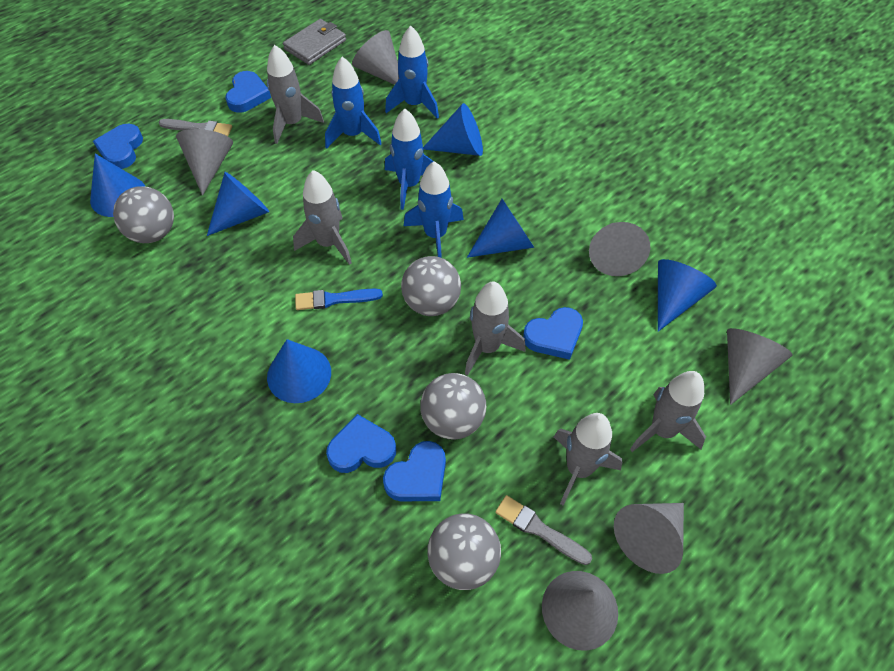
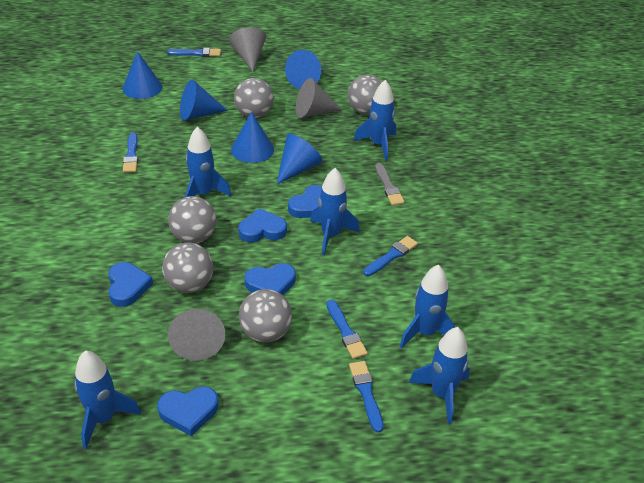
blue brush: [295,289,383,310] = 1 -> [123,133,138,173] [167,48,221,57] [326,300,368,359] [349,361,383,433] [363,236,418,276] = 5
blue cone: [90,154,145,217] [207,172,269,236] [267,339,331,403] [423,103,483,156] [467,199,534,258] [658,259,717,332] = 6 -> [122,51,162,99] [180,80,228,121] [231,112,274,163] [277,134,323,184] [285,50,321,89] = 5
blue rocket: [325,57,382,148] [385,26,439,119] [385,108,434,210] [404,161,464,258] = 4 -> [74,350,141,449] [185,127,231,197] [310,168,359,255] [354,80,396,161] [400,265,455,348] [409,327,470,424] = 6
grey ball: [113,186,174,243] [401,256,461,316] [420,373,486,440] [427,513,501,590] = 4 -> [162,242,213,293] [168,196,216,244] [234,78,274,118] [239,289,292,343] [348,75,382,114] = 5
grey brush: [159,119,232,136] [495,495,592,565] = 2 -> [375,163,405,206] = 1
grey cone: [176,129,233,195] [352,30,399,85] [542,571,618,651] [589,222,650,276] [614,503,684,574] [727,328,792,405] = 6 -> [168,309,225,361] [229,27,266,72] [296,78,342,118] = 3
grey rocket: [267,45,324,144] [293,170,352,265] [465,281,526,376] [554,413,622,505] [630,371,706,452] = 5 -> none = 0
grey wallet: [283,19,346,65] = 1 -> none = 0

